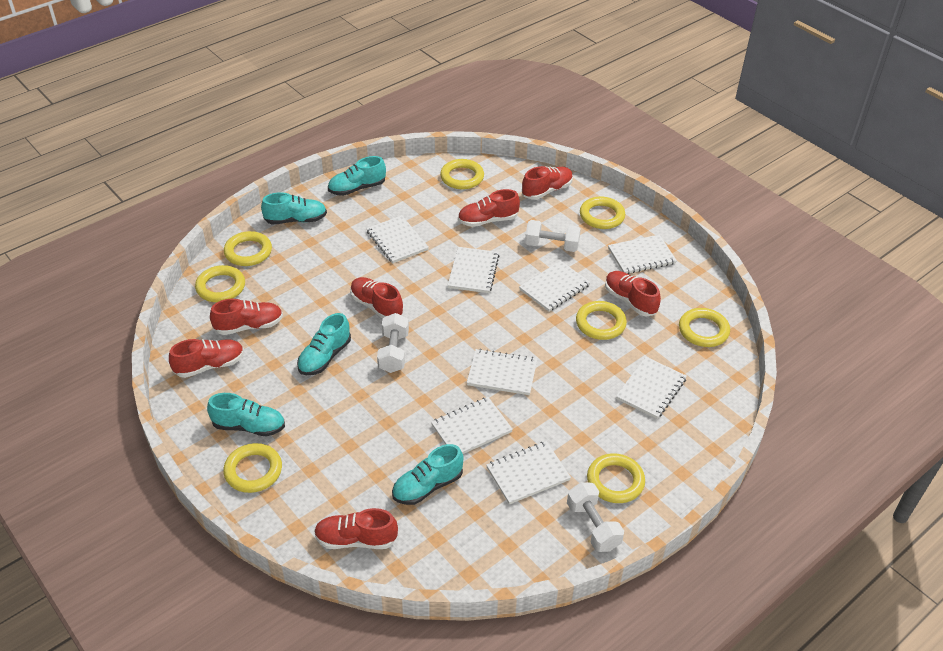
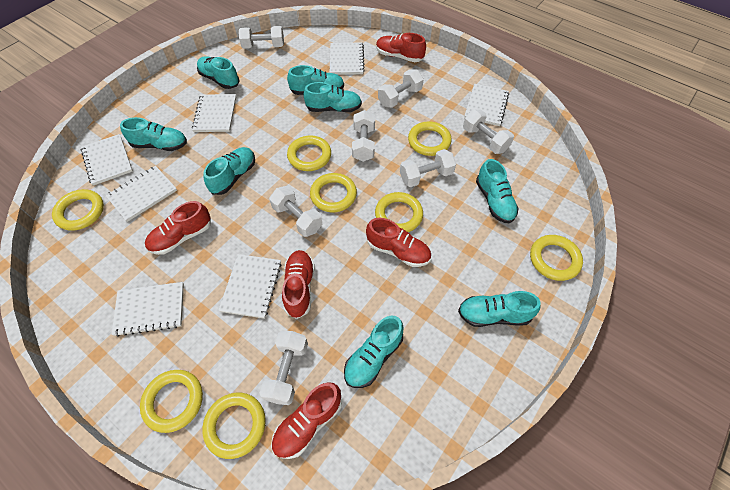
red shoe: [169,339,244,378] [210,299,283,335] [314,508,398,549] [350,277,403,319] [458,189,520,227] [522,166,573,200] [605,271,661,316] = 7 -> [145,201,211,255] [271,382,342,459] [282,250,315,319] [366,218,431,267] [376,33,426,62] = 5
turquoise shoe: [207,393,285,437] [261,192,327,225] [297,313,351,375] [328,156,386,196] [392,444,463,505] = 5 -> [120,117,187,151] [197,56,240,89] [203,147,255,195] [287,65,344,95] [303,82,362,112] [344,316,403,388] [458,291,540,327] [476,159,519,223] = 8
white dumbbell: [377,313,409,373] [525,220,581,252] [567,483,624,552] = 3 -> [239,26,284,49] [260,331,308,405] [269,186,322,237] [352,110,375,162] [378,69,424,108] [400,149,456,187] [463,110,514,154] = 7
white notebook: [366,215,429,263] [431,397,513,454] [447,247,499,293] [467,349,537,395] [486,441,571,504] [519,261,591,312] [608,235,677,274] [616,357,687,419] = 8 -> [81,134,133,186] [105,166,177,222] [112,282,184,336] [192,94,236,132] [218,254,282,319] [330,43,365,75] [464,84,509,126] = 7

